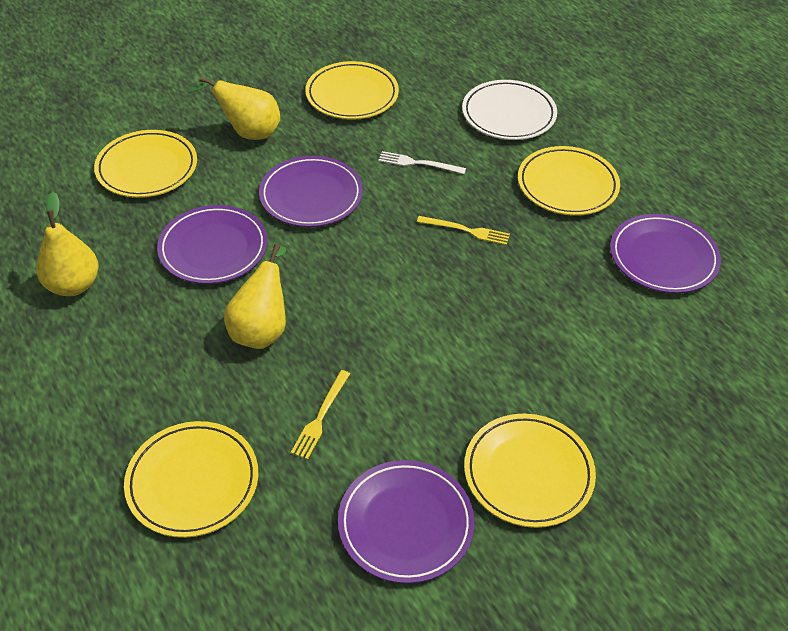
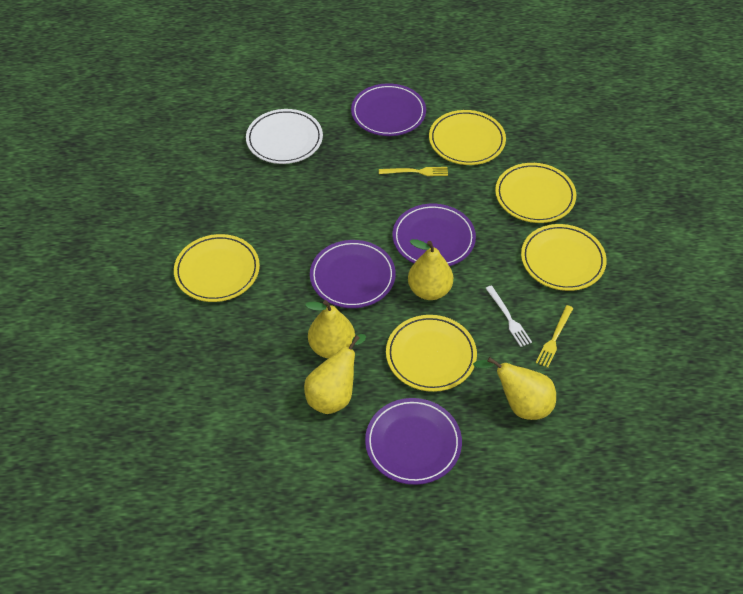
yellow pear: [36,192,99,296] [188,77,280,140] [224,244,286,349] = 3 -> [304,334,366,414] [305,300,355,359] [408,239,453,300] [473,357,556,420] = 4

